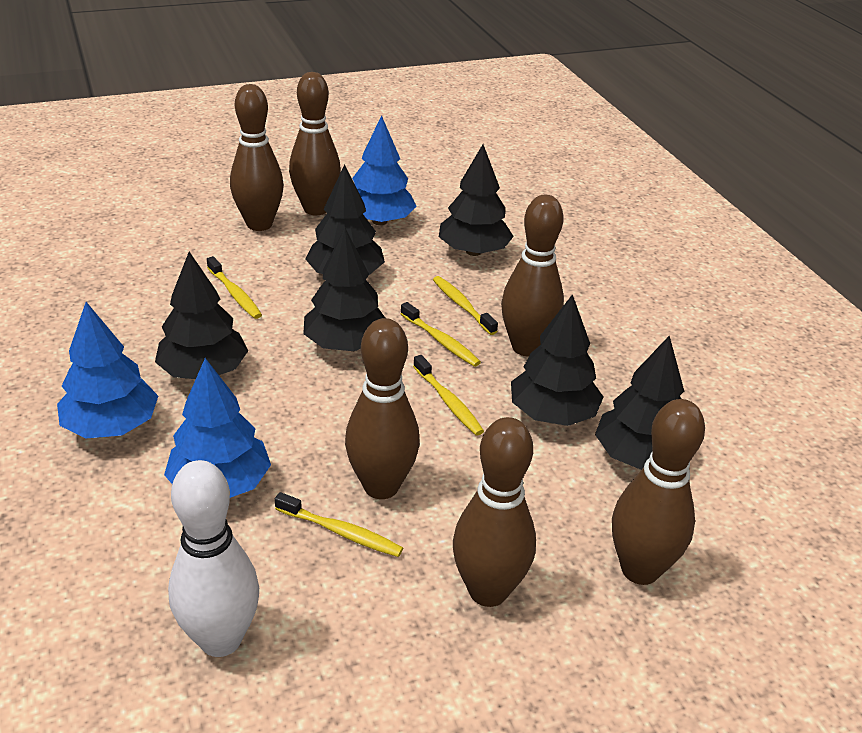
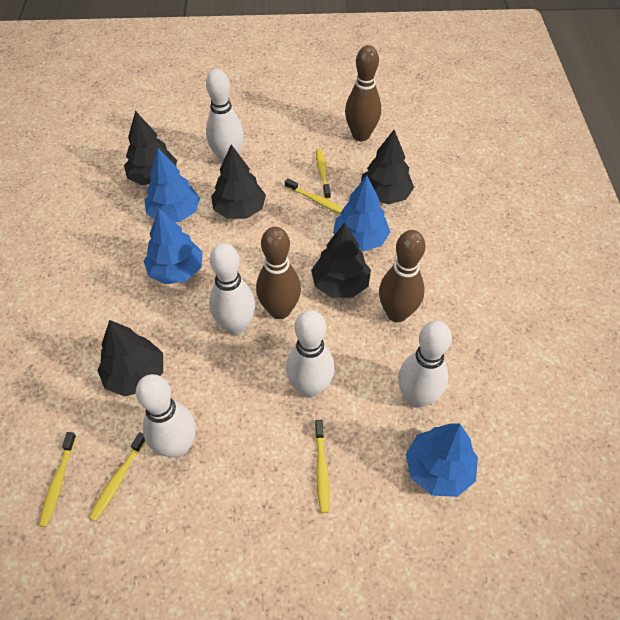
black tree: [155,252,248,379] [303,228,385,351] [305,164,385,275] [439,144,514,256] [511,294,603,426] [595,335,684,470] = 6 -> [97,320,163,397] [124,111,177,185] [211,145,266,219] [311,223,371,298] [361,130,414,204] = 5
blue tree: [57,302,158,439] [164,358,271,498] [352,115,417,225] = 3 -> [144,208,203,284] [145,148,200,222] [333,175,390,251] [406,424,478,497] = 4
brown bowling pin: [230,84,284,231] [289,72,341,215] [345,318,420,499] [453,417,536,607] [501,195,564,356] [612,399,705,585] = 6 -> [256,227,301,319] [345,45,381,141] [379,230,426,322] = 3
white bowling pin: [168,460,259,657] = 1 -> [136,374,196,458] [206,69,244,163] [209,243,255,335] [286,310,335,398] [398,321,452,408] = 5

